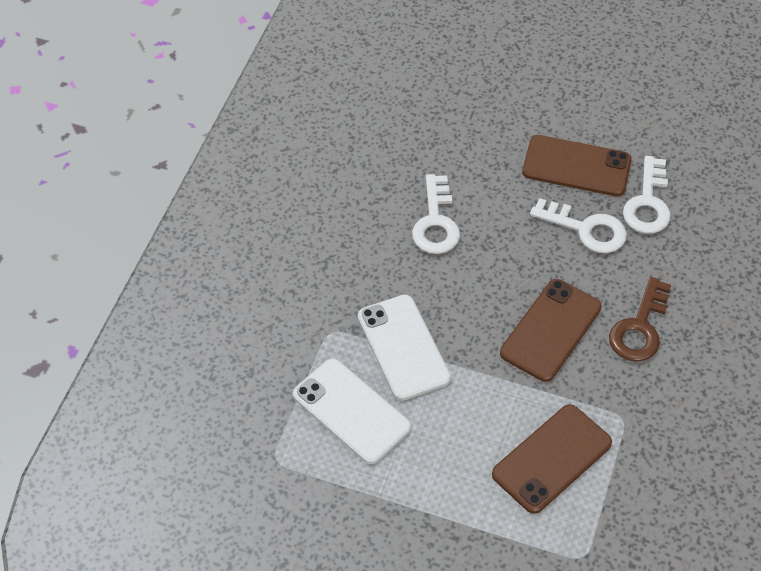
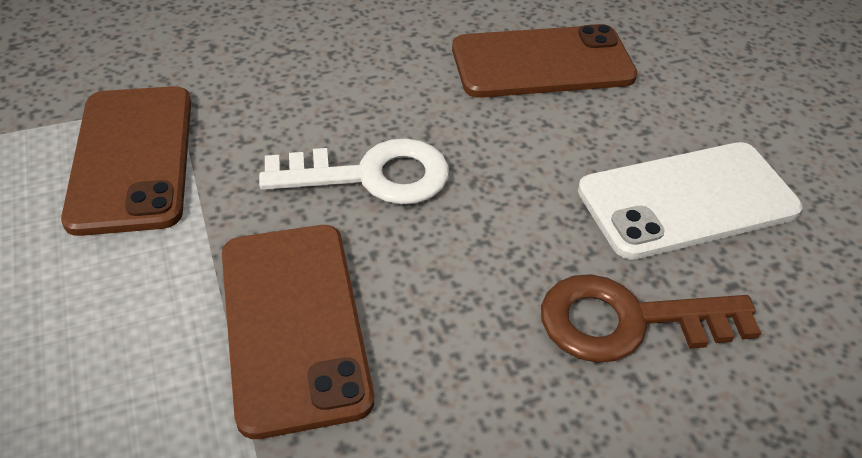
white key: [412,174,460,254] [530,198,627,253] [623,156,671,234] = 3 -> [259,138,449,205] = 1
white phone: [293,359,411,464] [358,295,451,401] = 2 -> [578,142,802,260] = 1

